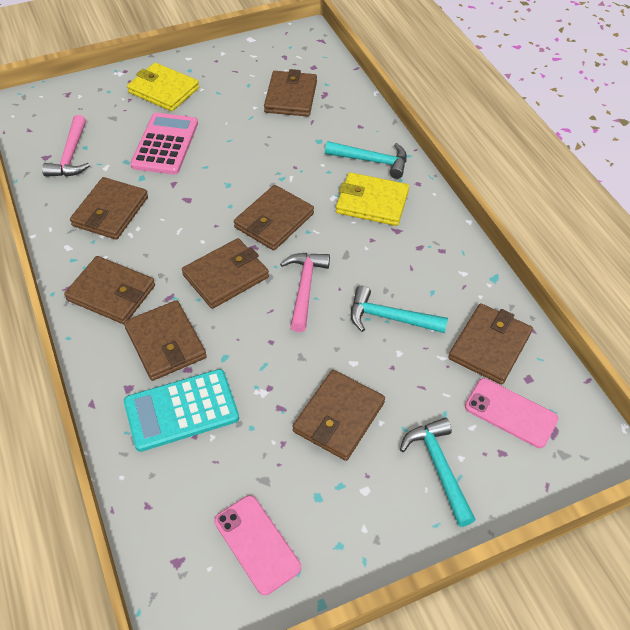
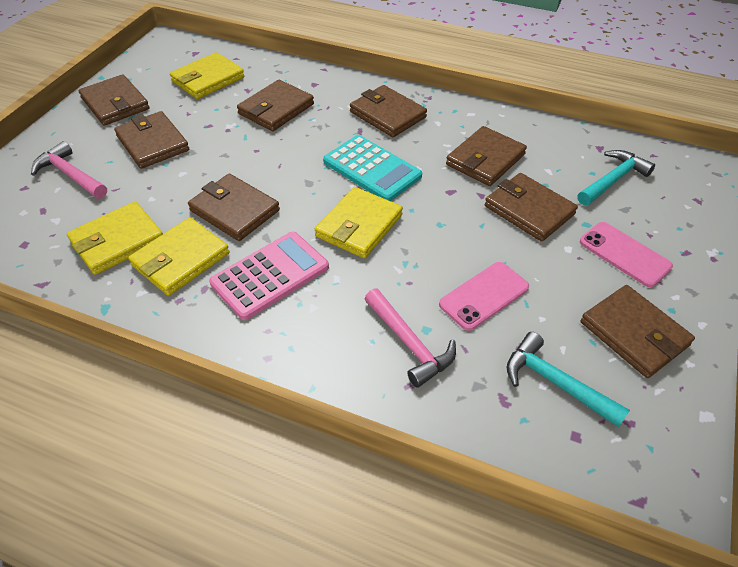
turquoise hammer: [325,141,407,179] [351,286,448,333] [400,418,476,527] = 3 -> [506,332,630,427] [578,150,655,206] = 2
yellow wallet: [127,63,199,111] [336,172,409,226] = 2 -> [67,201,163,275] [128,217,230,296] [170,52,244,99] [315,187,403,258] = 4

